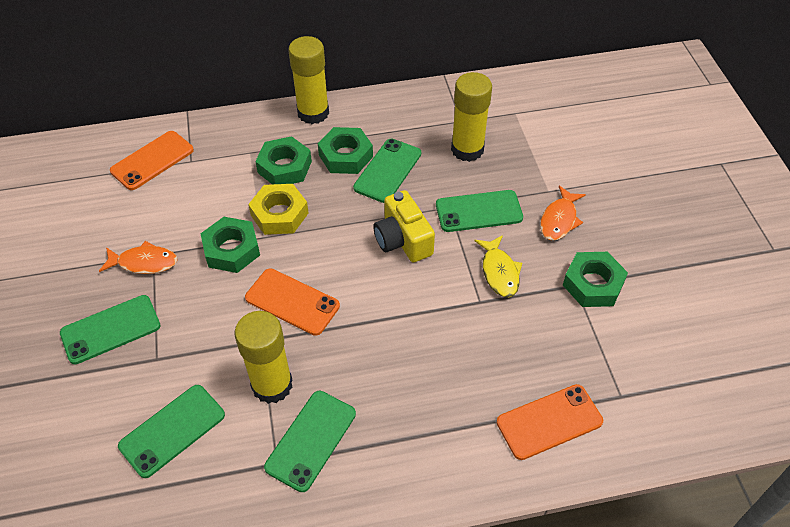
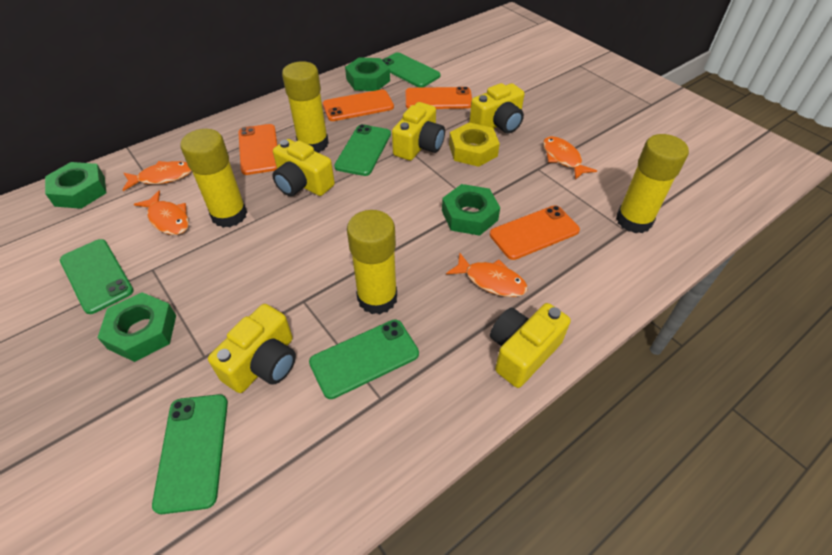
orange fish: [99,241,178,274] [540,185,586,241] = 2 -> [123,161,192,191] [134,191,189,235] [446,252,528,297] [543,136,597,180] = 4
orange phone: [110,131,194,190] [245,268,340,336] [497,384,603,460] = 3 -> [238,124,277,175] [323,89,394,121] [406,87,472,109] [490,205,580,260] = 4
yellow camera: [373,190,435,262] = 1 -> [208,304,296,393] [272,139,335,196] [392,102,445,161] [469,83,525,133] [490,303,571,388] = 5
yellow fish: [474,235,522,297] = 1 -> none = 0
yellow glue stick: [234,311,292,404] [288,36,329,124] [451,72,492,162] = 3 -> [180,129,247,228] [282,61,329,153] [347,210,397,314] [616,134,689,233] = 4

